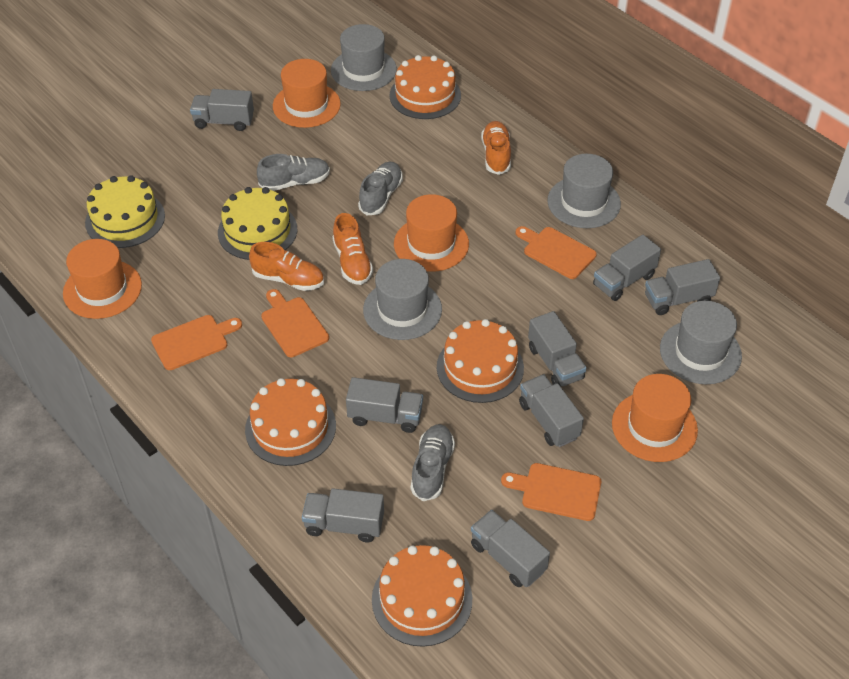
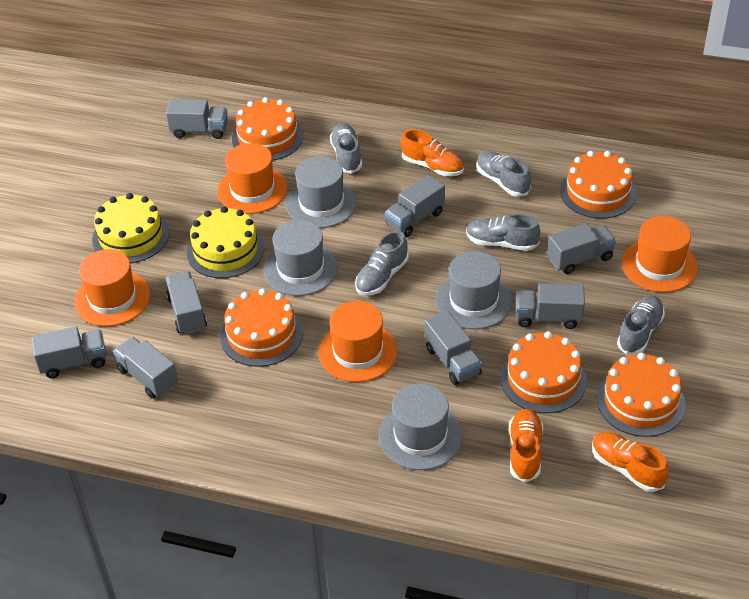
grey shoe: [257,154,330,191] [358,162,403,216] [411,424,455,501] = 3 -> [330,123,362,173] [355,231,409,296] [466,214,540,251] [476,151,531,197] [617,296,665,355] = 5
orange cake: [245,378,336,466] [372,545,472,647] [389,55,461,119] [437,319,524,403] = 4 -> [220,289,303,367] [232,97,303,161] [500,331,587,413] [560,151,636,219] [597,352,686,437] = 5
orange cutting board: [151,315,242,370] [261,289,329,357] [501,463,601,521] [516,226,597,279] = 4 -> none = 0

